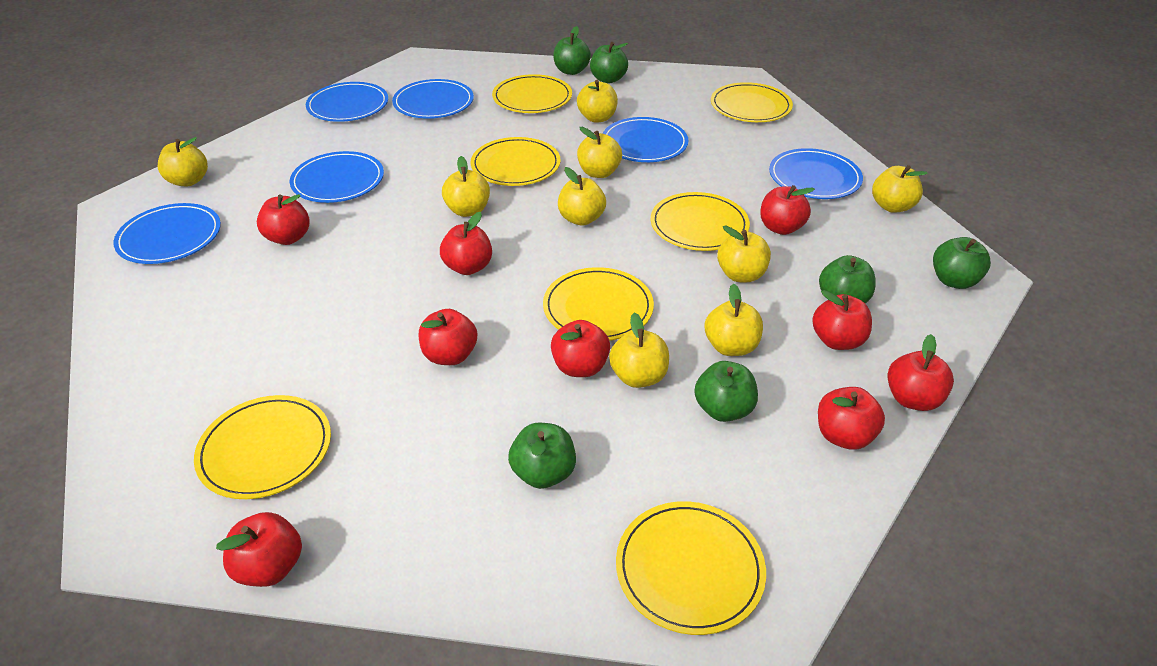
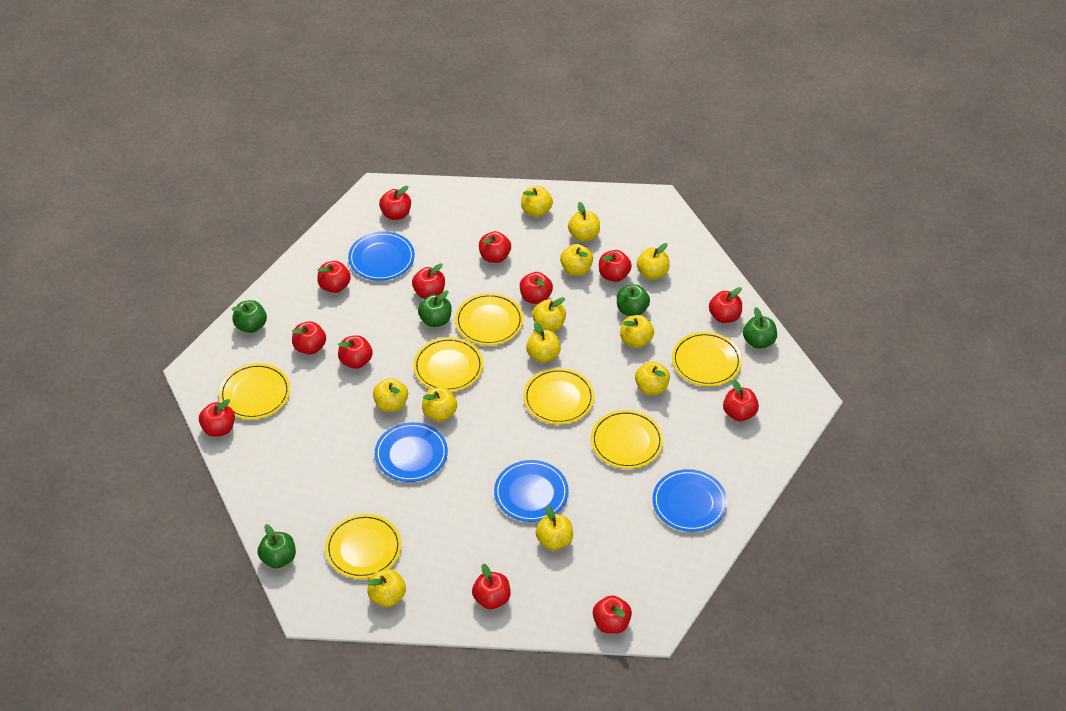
blue plate: [113,203,221,264] [290,151,384,203] [306,82,388,122] [392,79,474,119] [603,117,688,162] [769,148,863,199] = 6 -> [348,231,415,281] [375,422,448,482] [494,460,569,522] [653,469,727,532] = 4
green apple: [508,423,576,489] [553,26,591,75] [590,42,628,83] [694,361,758,422] [819,255,876,304] [933,237,991,289] = 6 -> [231,300,267,333] [258,524,296,569] [418,290,452,327] [617,284,650,316] [743,307,777,349] = 5
red apple: [216,512,302,587] [257,194,310,245] [419,309,477,365] [440,212,492,275] [551,320,610,377] [760,185,815,235] [812,290,872,350] [818,387,885,450] [887,334,954,411] = 9 -> [199,399,235,437] [292,321,326,355] [317,261,351,293] [338,335,372,369] [379,186,411,220] [412,263,445,299] [472,564,510,609] [479,231,511,263] [520,272,553,304] [593,595,632,634] [599,250,632,282] [709,287,742,323] [723,379,759,422] = 13
yellow apple: [158,137,208,186] [442,156,490,217] [558,167,606,226] [577,80,618,123] [577,127,622,178] [609,313,669,388] [705,284,763,356] [717,226,771,282] [872,165,928,213] = 9 -> [367,569,406,607] [373,378,408,412] [422,387,457,422] [521,186,553,217] [526,322,561,363] [532,297,566,332] [536,506,573,550] [560,244,593,276] [568,202,600,242] [620,315,654,348] [635,361,670,395] [637,243,669,280] = 12

